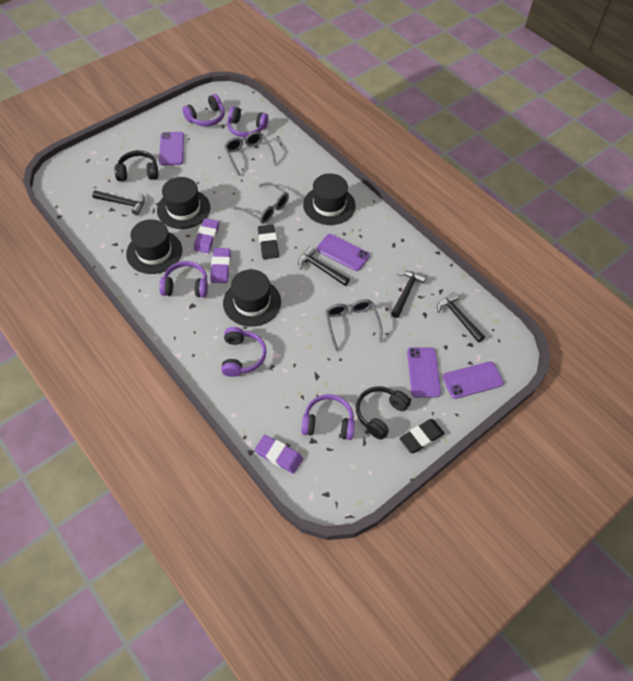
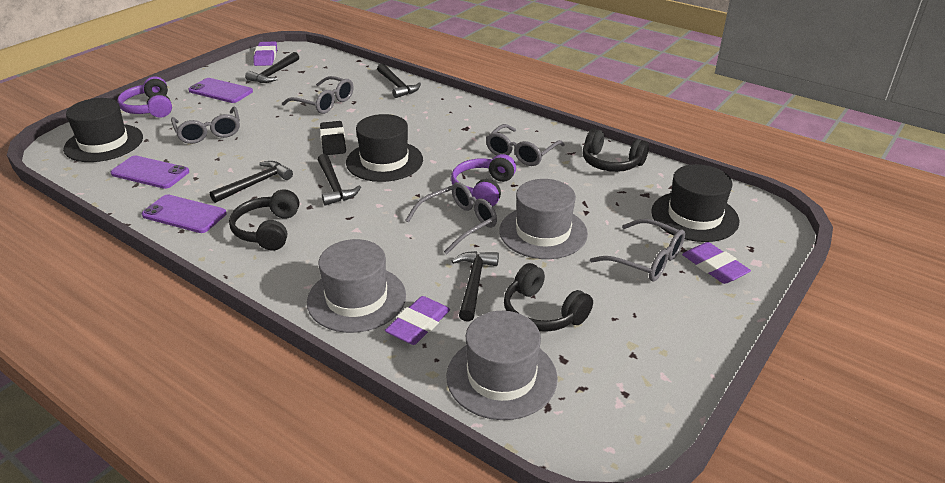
black eraser: [258,225,279,259] [399,419,445,453] = 2 -> [320,121,346,155] = 1
black hammer: [92,190,145,215] [298,246,350,286] [391,271,427,318] [437,292,485,342] = 4 -> [210,161,293,203] [245,52,299,83] [318,154,361,205] [377,63,421,98] [452,251,499,322] = 5
black hat: [126,219,182,274] [157,177,210,229] [223,269,281,327] [303,173,356,225] = 4 -> [63,98,143,162] [346,114,423,182] [651,164,739,242] = 3
black headphones: [115,150,158,181] [356,386,411,440] = 2 -> [229,189,299,251] [504,263,593,332] [583,129,649,172] = 3
grey glasses: [224,132,276,176] [233,182,289,224] [325,299,382,351] = 3 -> [171,107,240,144] [282,76,354,114] [405,182,497,254] [486,124,565,166] [590,219,685,282] = 5
grey hat: none = 0 -> [307,239,406,333] [446,311,557,420] [499,179,588,259] = 3
purple headphones: [159,261,208,297] [182,94,225,127] [221,327,267,377] [227,106,268,138] [301,394,355,440] = 5 -> [117,76,172,118] [451,154,516,206] = 2
purple phone: [159,132,184,165] [317,234,370,271] [407,347,441,398] [443,361,504,399] = 4 -> [110,156,189,189] [142,195,227,233] [189,78,253,103] = 3

